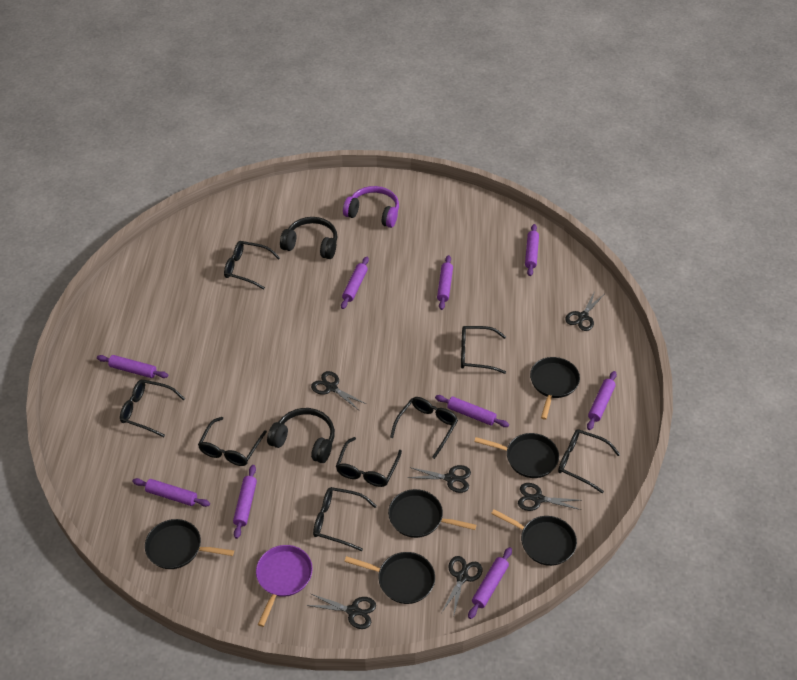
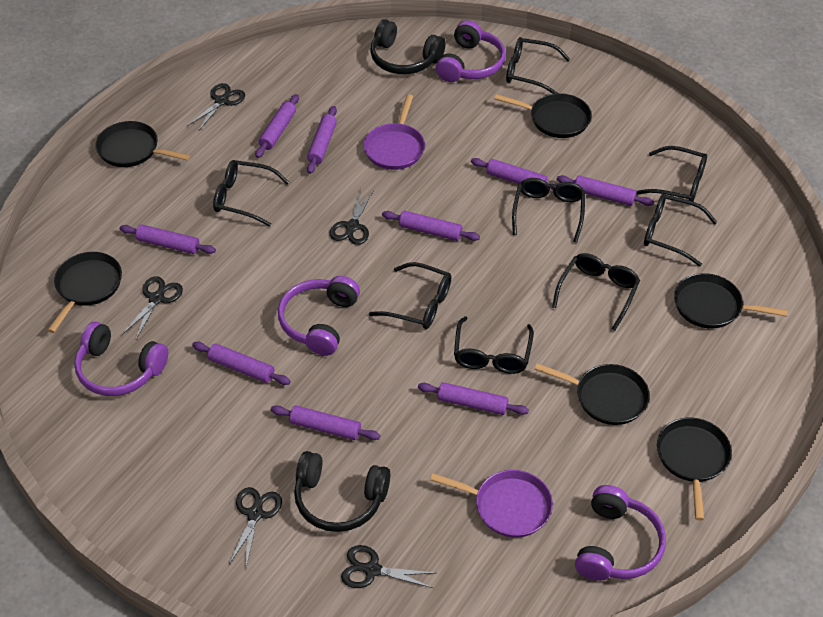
black scissors: [307,594,376,629] [311,371,366,410] [407,465,471,493] [441,556,483,618] [518,483,581,511] [565,291,603,331] = 6 -> [122,276,183,339] [187,83,245,132] [229,487,282,567] [330,190,374,245] [341,545,434,588] = 5
purple headphones: [343,186,399,228] = 1 -> [74,322,168,396] [278,276,360,356] [436,20,506,82] [575,485,666,581] = 4
purple pan: [256,545,313,627] = 1 -> [363,95,425,170] [430,470,553,538] = 2

